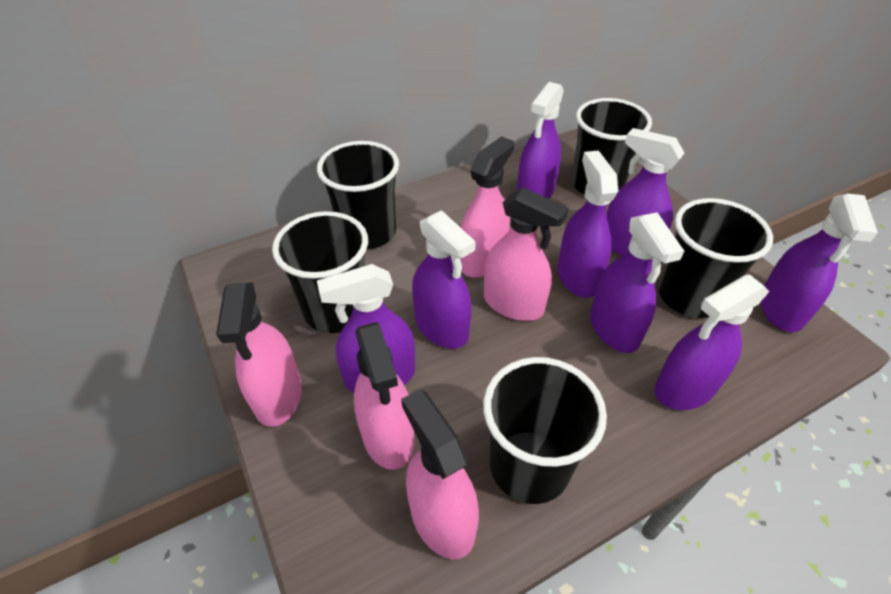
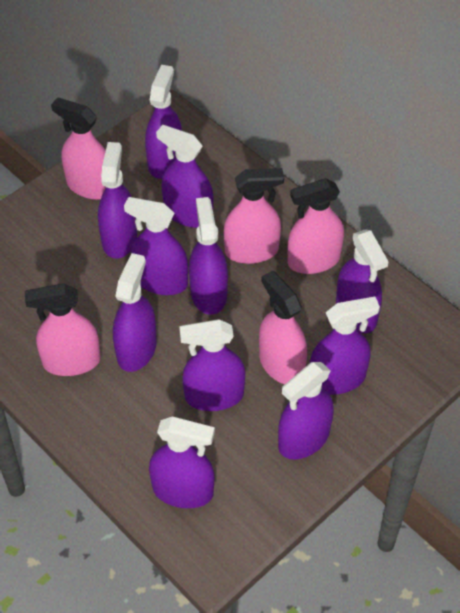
black cup: [272,211,368,333] [317,141,399,249] [483,357,607,504] [571,98,652,195] [658,198,773,318] = 5 -> none = 0
purple spray bottle: [317,264,415,393] [412,210,476,349] [517,82,564,199] [557,151,618,298] [590,212,684,353] [606,128,684,256] [655,274,769,410] [760,194,878,332] = 8 -> [98,142,137,259] [113,253,157,372] [124,197,188,295] [145,65,182,179] [149,416,215,508] [156,125,213,228] [179,319,245,411] [189,197,228,315] [278,362,334,460] [310,297,380,395] [336,229,389,333] = 11

